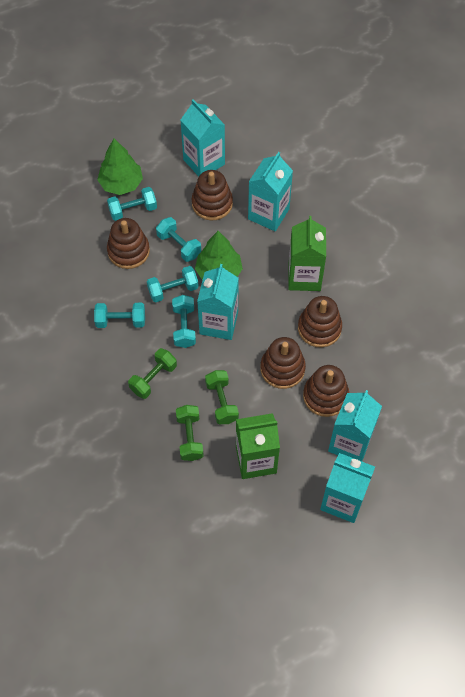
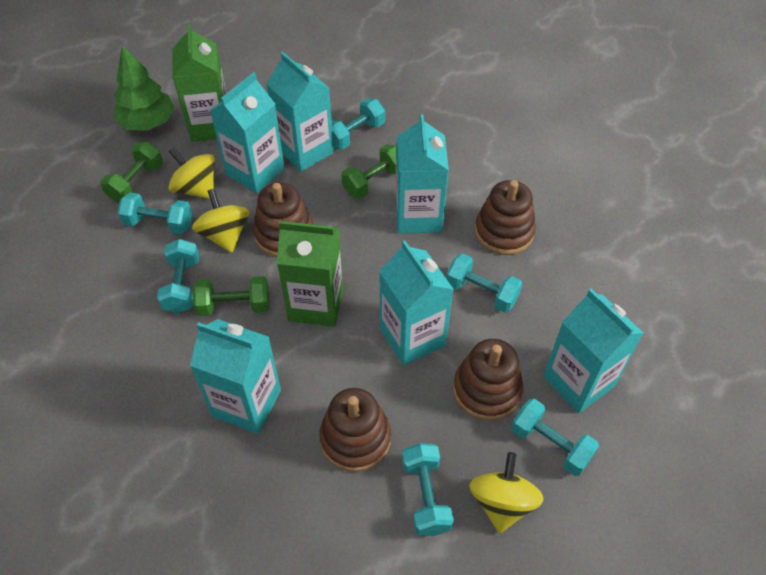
brown stacking toy: [107,218,150,269] [192,170,233,220] [261,337,306,389] [298,296,342,347] [303,365,349,417] = 5 -> [253,183,313,257] [319,388,391,472] [453,339,523,420] [475,180,536,255] = 4
green tree: [97,139,143,195] [195,231,243,280] = 2 -> [114,45,175,131] = 1
turquoise carton: [181,99,225,177] [197,264,239,340] [248,152,293,231] [320,453,375,523] [328,390,382,461] = 5 -> [190,319,281,434] [210,72,285,193] [266,52,334,172] [379,240,454,366] [396,114,449,234] [543,289,644,413] = 6
turquoise dumbbell: [94,303,145,328] [107,187,157,221] [147,266,199,303] [156,217,201,262] [172,295,196,348] = 5 -> [118,192,193,235] [157,239,199,313] [332,98,385,150] [402,443,454,536] [446,254,522,313] [511,399,599,476] = 6
yellow spinning top: none = 0 -> [168,147,215,199] [192,189,249,253] [469,452,544,533] = 3

